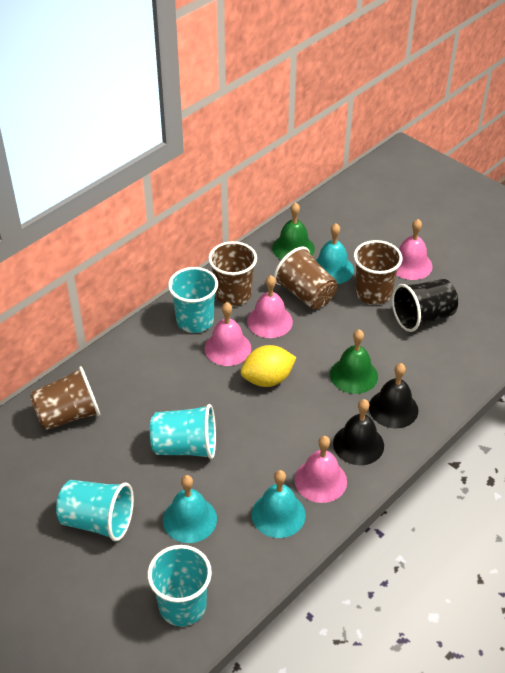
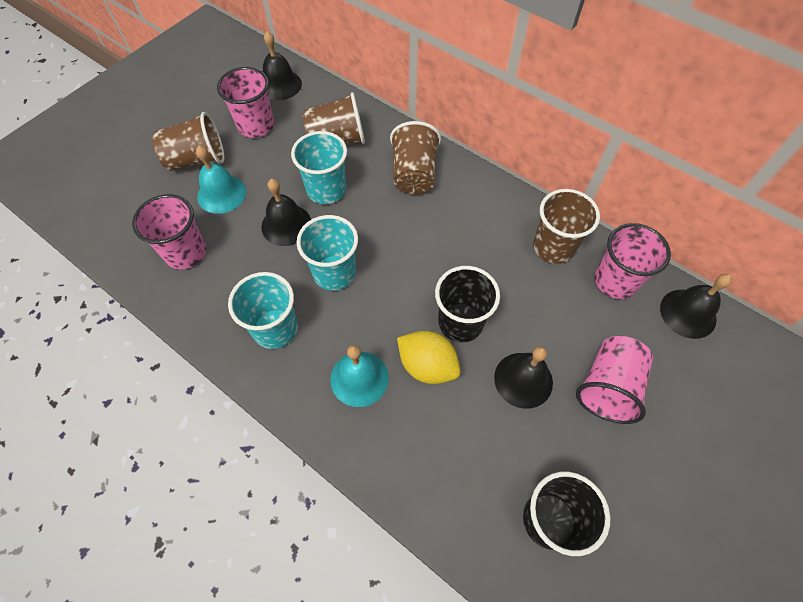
black bell: [333,399,384,465] [369,363,418,428] = 2 -> [261,179,311,246] [263,31,302,100] [494,346,553,409] [660,274,732,339] = 4
black cup: [392,279,458,332] = 1 -> [435,266,500,342] [523,472,610,556] = 2
green bell: [272,202,315,260] [330,329,378,394] = 2 -> none = 0
pink bell: [204,302,251,366] [247,275,293,338] [295,436,347,503] [396,219,433,280] = 4 -> none = 0
pink cup: none = 0 -> [132,194,207,269] [217,67,274,138] [576,336,653,424] [594,223,671,299] = 4
turquoise bell: [163,475,217,543] [252,470,306,538] [316,223,354,284] = 3 -> [196,145,246,214] [330,345,389,407] = 2
turquoise cup: [56,480,134,541] [147,545,212,626] [150,404,216,459] [168,267,218,333] = 4 -> [228,272,298,349] [291,131,347,204] [296,215,358,291] = 3

